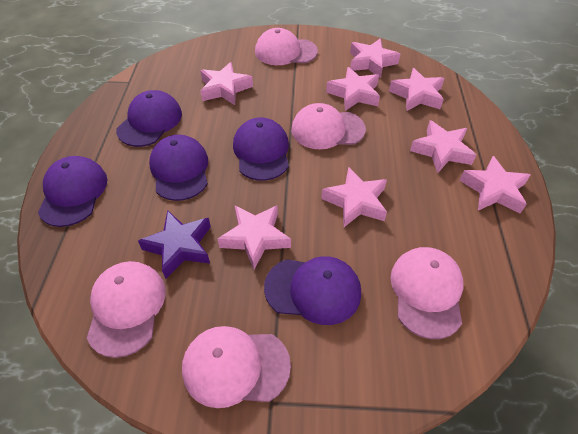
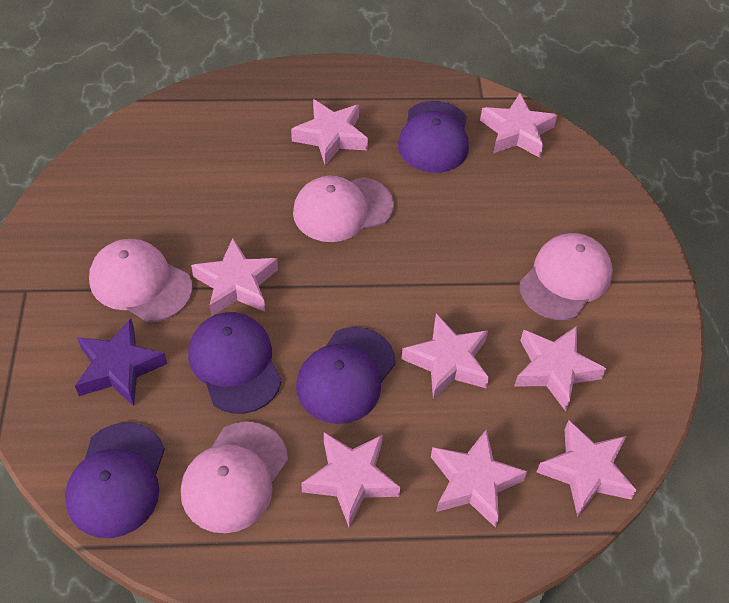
pink cap: [87,261,166,358] [182,326,291,408] [255,28,318,65] [291,103,366,149] [391,247,464,339] = 5 -> [89,239,193,322] [181,422,288,533] [293,176,394,242] [520,233,613,320] = 4
purple cap: [38,156,108,227] [116,90,182,147] [149,135,208,201] [233,118,289,181] [264,256,361,325] = 5 -> [65,422,165,538] [188,312,282,414] [296,327,396,424] [398,101,469,173] = 4

